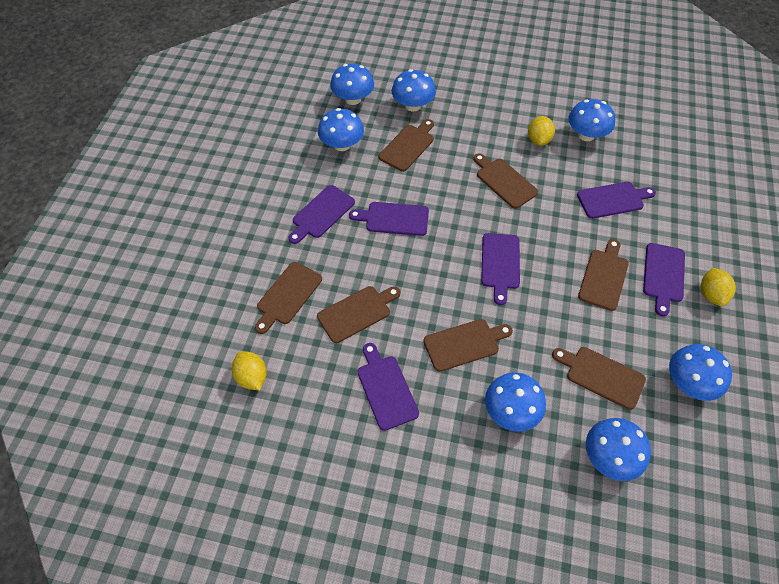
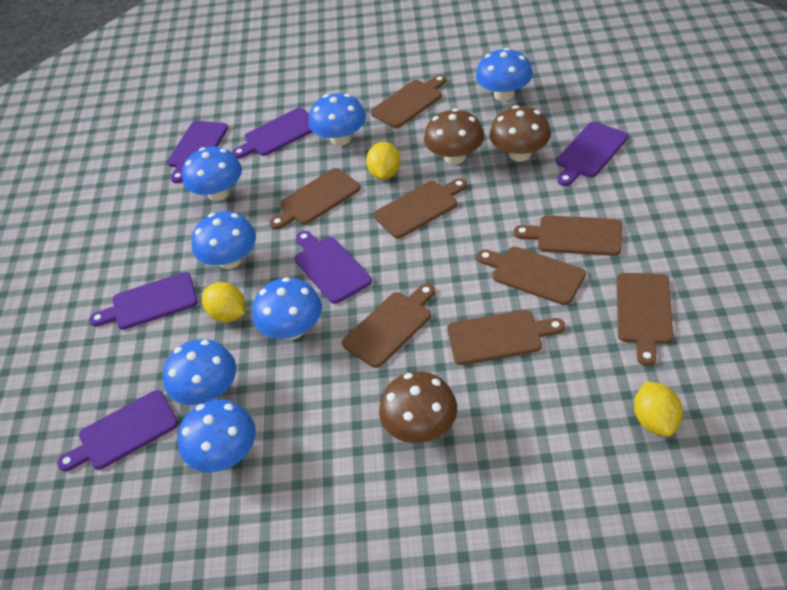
brown cutting board: [255,262,322,334] [317,286,400,343] [379,119,434,172] [424,319,513,372] [473,153,538,209] [552,347,646,410] [578,239,629,311] = 7 -> [270,168,361,229] [342,284,435,368] [370,75,447,128] [374,178,467,238] [447,310,565,365] [477,247,586,305] [514,215,622,256] [616,273,673,366] = 8
brown mushroom: none = 0 -> [379,371,457,443] [424,108,484,164] [490,105,551,162] = 3

